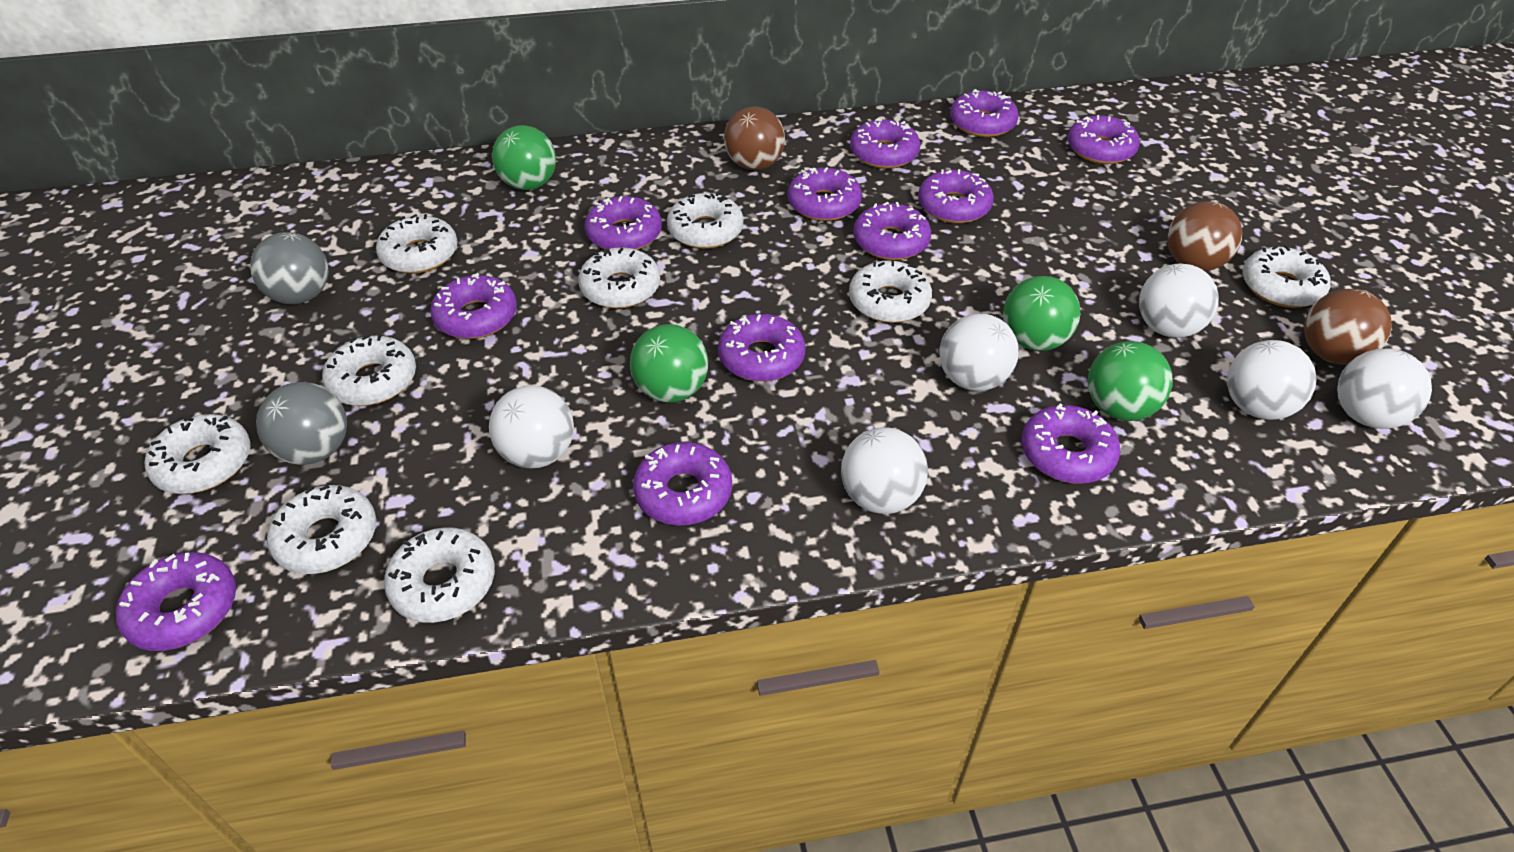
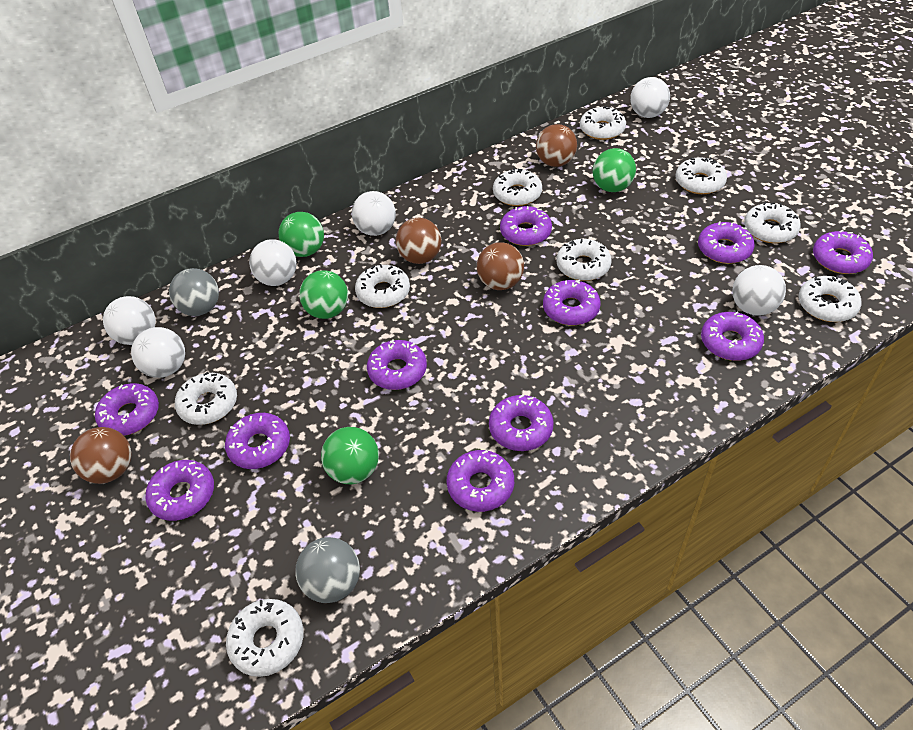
brown ball: [724,107,785,170] [1167,201,1242,271] [1304,289,1392,365] = 3 -> [70,427,132,484] [396,218,441,264] [477,242,524,290] [536,124,577,167] = 4
purple donut: [116,552,236,651] [430,273,517,339] [584,196,662,250] [633,442,732,525] [718,314,805,382] [788,167,862,221] [850,118,920,169] [853,202,931,260] [918,169,994,223] [950,89,1019,137] [1022,404,1121,484] [1068,115,1140,164] = 12 -> [95,383,159,436] [145,460,214,521] [225,413,290,469] [367,340,427,390] [447,450,514,512] [489,394,554,451] [500,206,552,246] [543,280,601,325] [698,221,755,264] [701,312,764,361] [813,230,873,274] = 11

